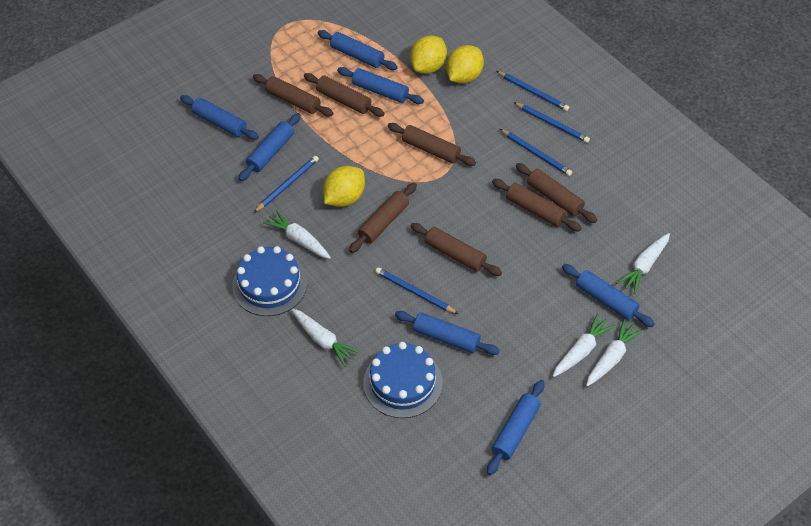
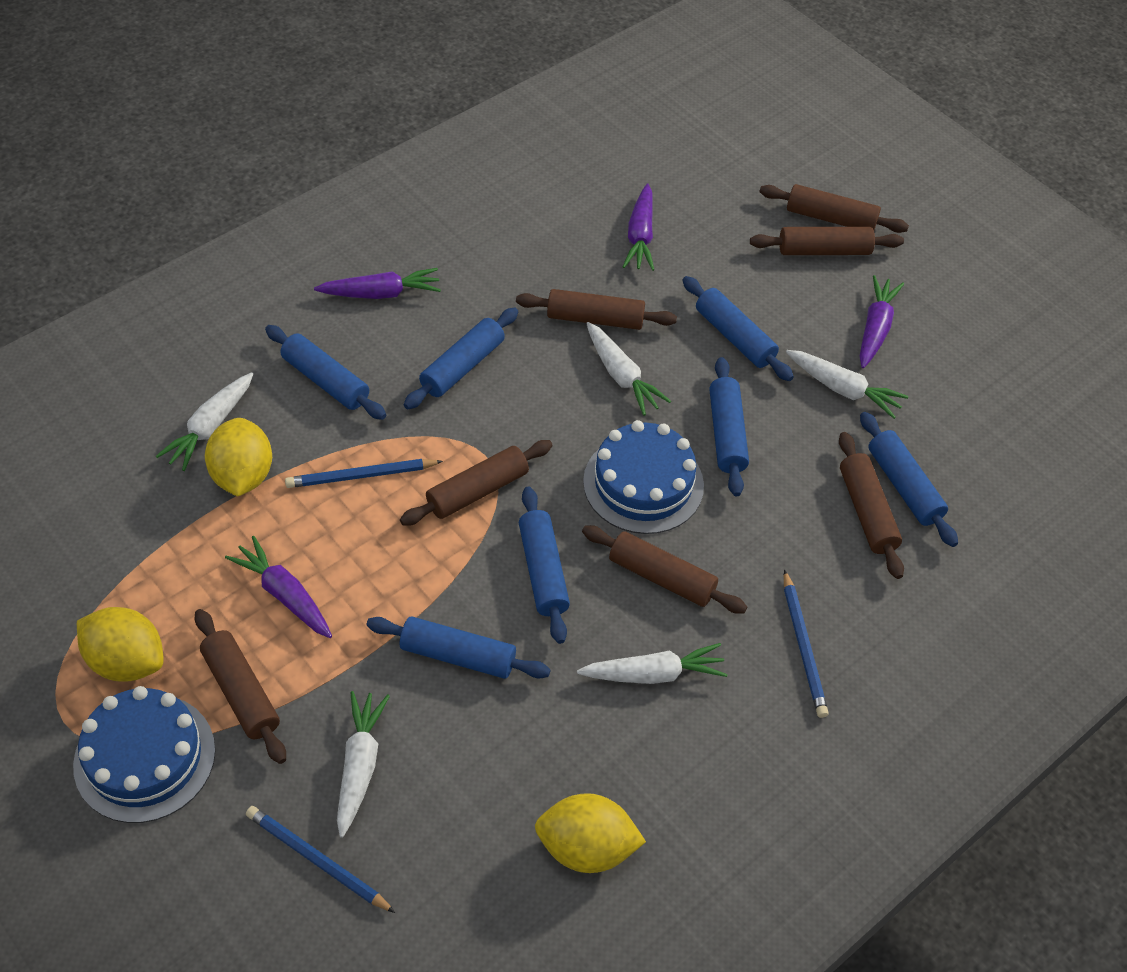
blue pencil: [254,156,319,213] [375,267,458,314] [496,71,569,111] [500,129,572,176] [514,102,590,143] = 5 -> [246,806,395,913] [285,459,443,488] [784,569,829,718] = 3
purple carrot: none = 0 -> [225,536,332,638] [314,268,441,299] [623,184,654,271] [860,275,904,368] = 4

